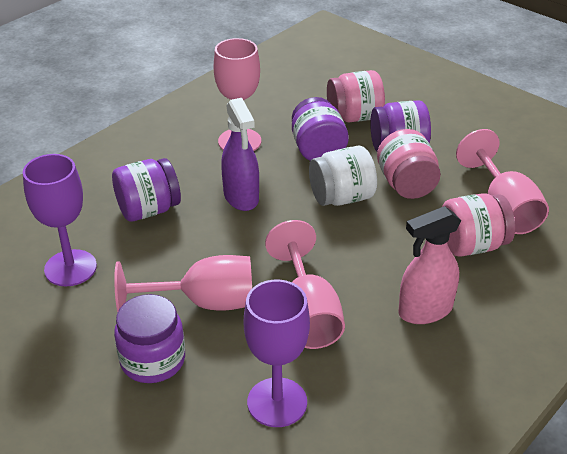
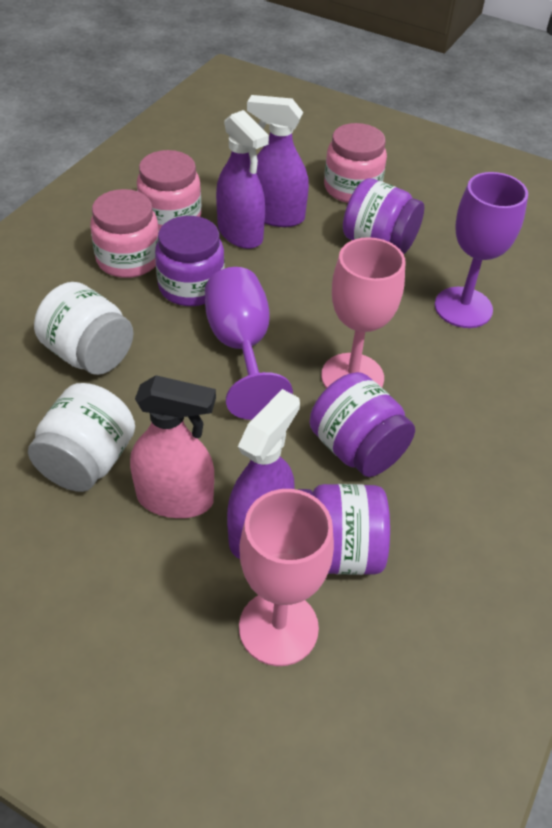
pink goblet: [114,255,252,312] [214,38,261,151] [265,220,345,349] [456,129,549,234] = 4 -> [239,489,334,666] [321,237,405,388] = 2
purple spray bottle: [221,98,259,211] = 1 -> [216,110,269,249] [227,389,300,559] [247,95,309,227] = 3
white jar: [309,146,377,206] = 1 -> [28,383,135,492] [34,282,134,375] = 2

